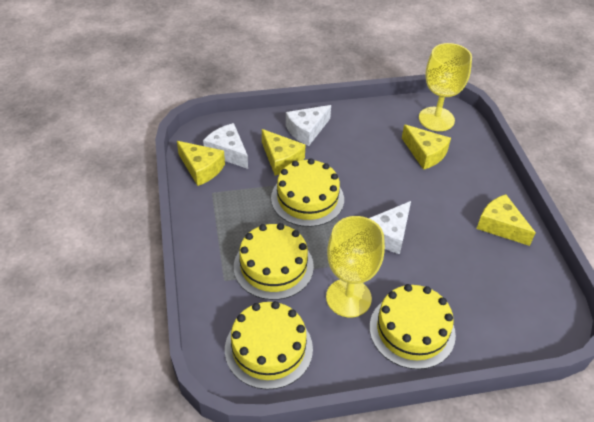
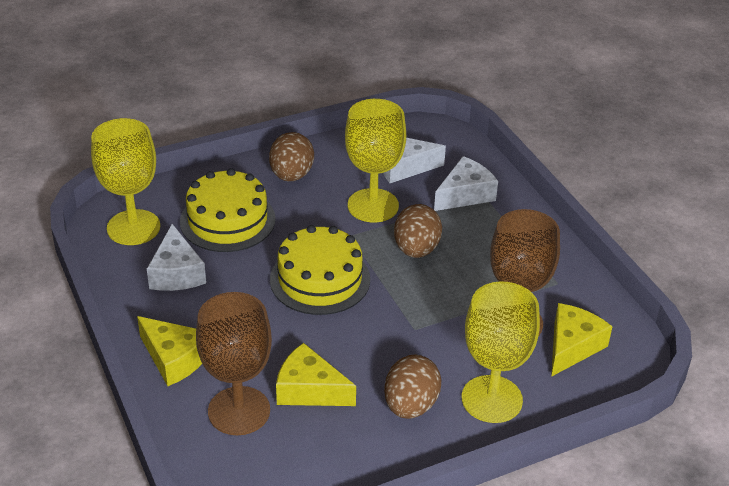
brown egg: none = 0 -> [269,132,314,181] [384,355,441,419] [394,204,442,258] = 3
brown goblet: none = 0 -> [196,292,272,435] [490,209,560,335] = 2
yellow cake: [225,301,313,389] [234,223,314,300] [271,159,344,227] [370,284,456,369] = 4 -> [180,168,276,252] [270,225,370,315] = 2
yellow cheese: [177,141,225,186] [262,129,305,176] [402,124,451,170] [476,194,536,246] = 4 -> [137,316,202,386] [276,343,356,406] [551,303,613,377] = 3
yellow goblet: [326,216,385,317] [419,43,472,131] = 2 -> [91,118,160,245] [345,99,406,223] [462,281,540,423] = 3

